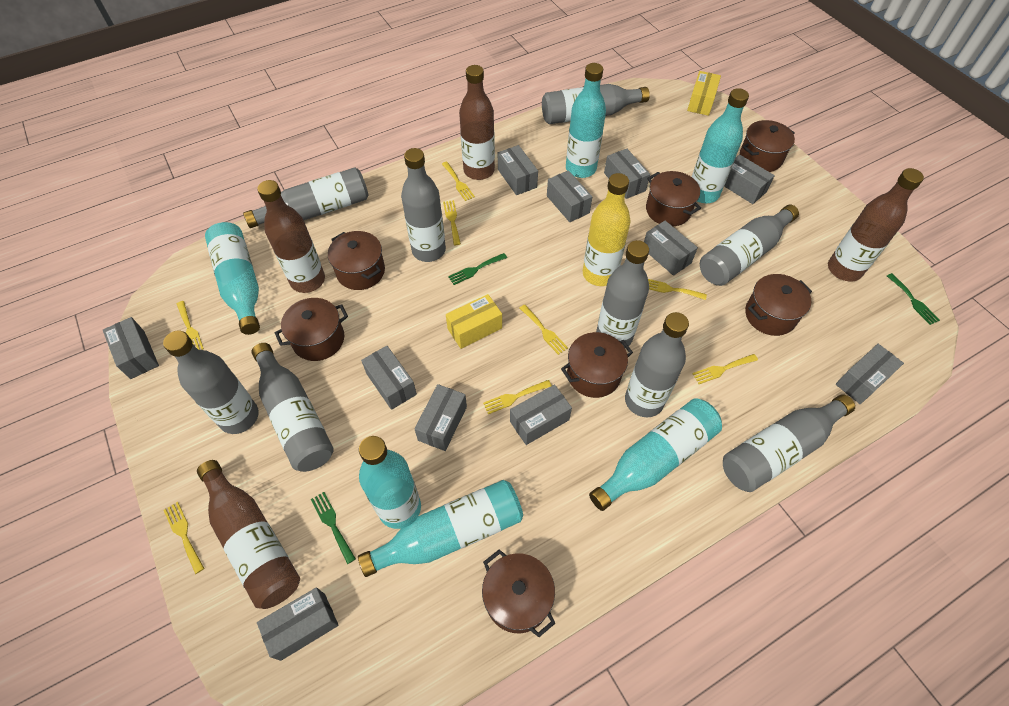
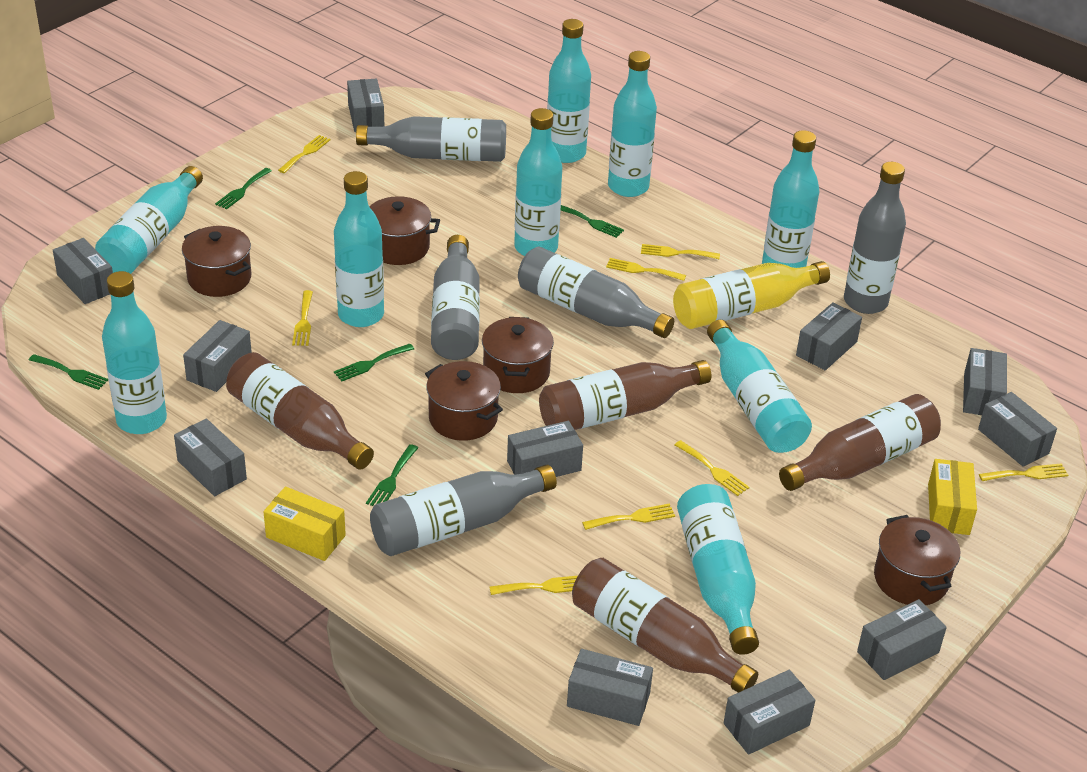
brown pot: [275,298,348,361] [328,231,385,290] [482,550,555,637] [561,332,633,398] [646,171,701,226] [740,120,795,172] [745,274,812,336] = 7 -> [182,226,251,297] [370,196,440,265] [425,361,503,441] [482,317,554,393] [874,515,960,605] = 5
green fork: [311,492,356,564] [448,253,507,285] [887,273,940,325] = 3 -> [29,354,108,390] [215,168,272,209] [334,344,414,381] [366,444,418,506] [561,205,624,238] = 5
grey bottle: [163,331,259,434] [243,167,368,228] [251,343,334,472] [401,148,446,262] [542,84,650,124] [596,240,649,348] [625,312,689,417] [700,204,799,286] [723,394,855,492] = 9 -> [356,116,506,162] [370,465,557,556] [431,235,480,360] [518,247,674,338] [844,162,906,314] = 5
turquoise bottle: [205,222,260,335] [358,480,523,577] [359,436,421,529] [566,63,606,178] [589,398,722,511] [692,88,749,203] = 6 -> [95,166,203,274] [102,271,167,434] [334,171,384,327] [514,108,562,256] [547,19,591,163] [608,51,657,197] [677,484,759,655] [707,320,812,453] [762,130,819,268] = 9

